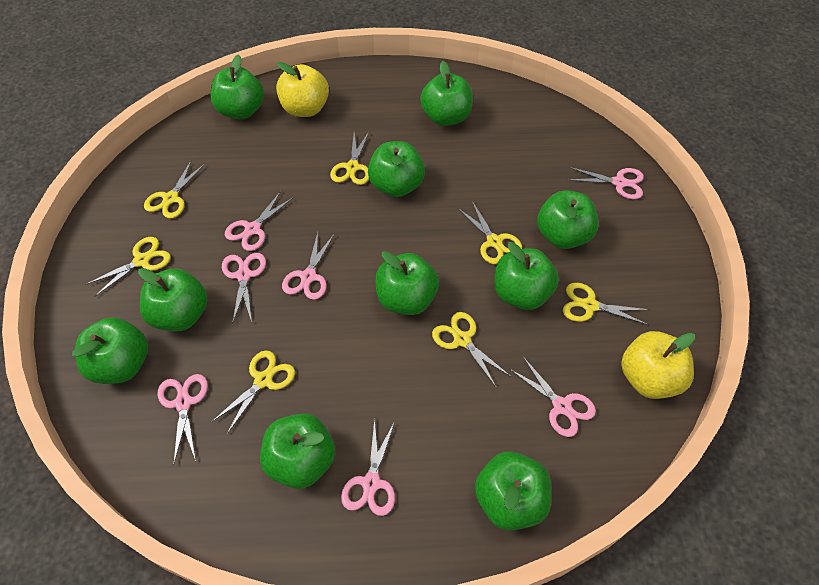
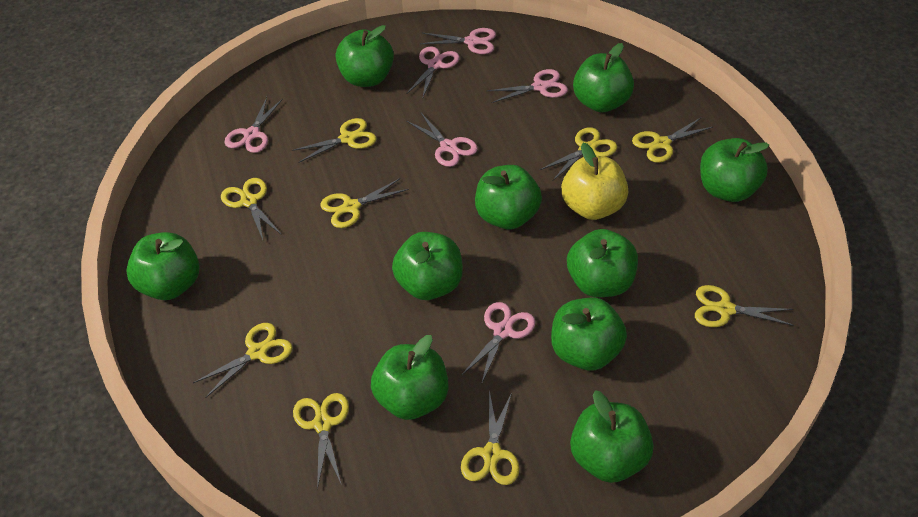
pink scissors: [158,374,208,465] [222,253,266,324] [225,191,294,251] [282,232,335,300] [341,418,395,516] [510,357,596,437] [569,167,644,199] = 7 -> [224,97,283,153] [406,46,460,97] [407,113,478,167] [420,28,496,54] [461,302,535,385] [487,69,568,103] = 6
yellow apple: [276,62,329,117] [621,331,695,399] = 2 -> [561,143,628,220] = 1
yellow scissors: [86,237,171,297] [144,160,205,219] [212,350,295,434] [330,132,369,185] [432,312,510,387] [458,201,522,264] [563,283,650,325] = 7 -> [193,323,292,398] [221,178,282,240] [292,118,377,163] [293,393,349,490] [320,178,409,228] [461,390,520,485] [540,127,617,180] [632,118,713,163] [695,285,794,327] = 9

